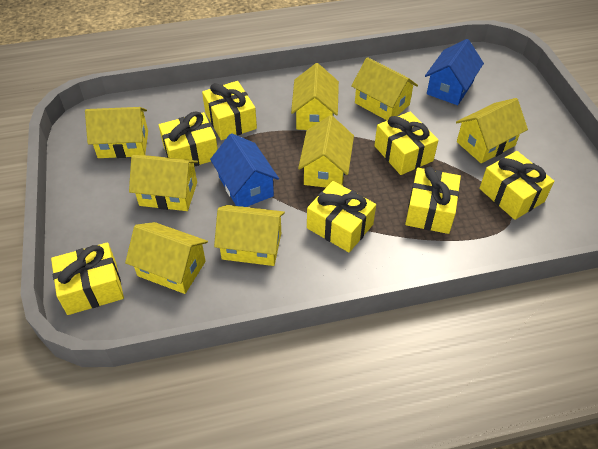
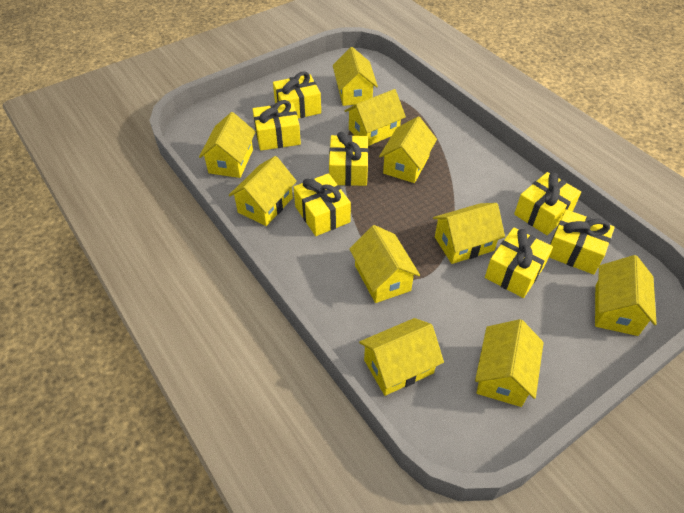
blue house: [210,133,279,207] [425,39,484,105] = 2 -> none = 0
yellow house: [85,107,148,158] [125,222,208,294] [129,155,198,211] [214,205,285,266] [291,63,339,130] [298,115,354,188] [351,57,418,120] [456,98,528,163] = 8 -> [199,112,256,178] [229,156,297,226] [333,47,378,106] [345,89,406,146] [349,225,420,303] [359,318,444,396] [379,117,437,183] [433,203,505,264] [475,319,544,407] [595,255,657,336] = 10

